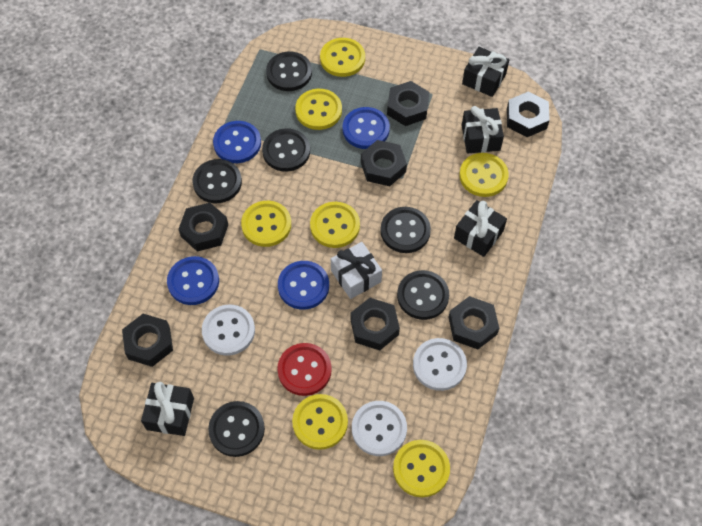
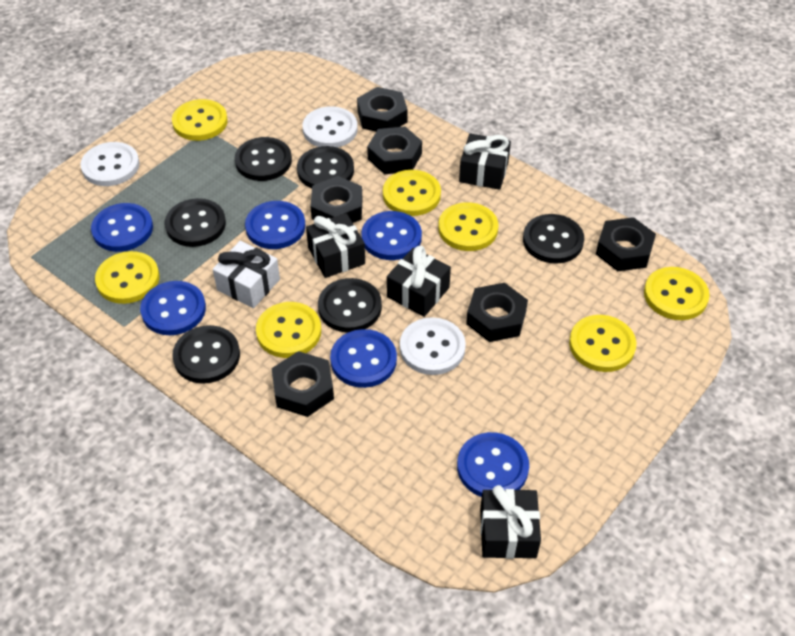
black nut: [122,314,173,367] [179,203,228,252] [350,298,400,350] [361,140,407,186] [387,81,429,126] [448,296,499,349] [507,91,550,137] = 7 -> [272,351,334,417] [310,176,362,223] [357,87,408,132] [367,127,422,174] [466,283,528,342] [596,217,656,271] = 6
blue button: [167,256,219,305] [213,121,261,163] [278,261,329,310] [342,107,390,149] = 4 -> [91,203,153,252] [140,281,206,335] [245,201,305,249] [330,329,397,388] [361,211,422,260] [457,432,529,497] = 6
red button: [277,343,332,396] = 1 -> none = 0

